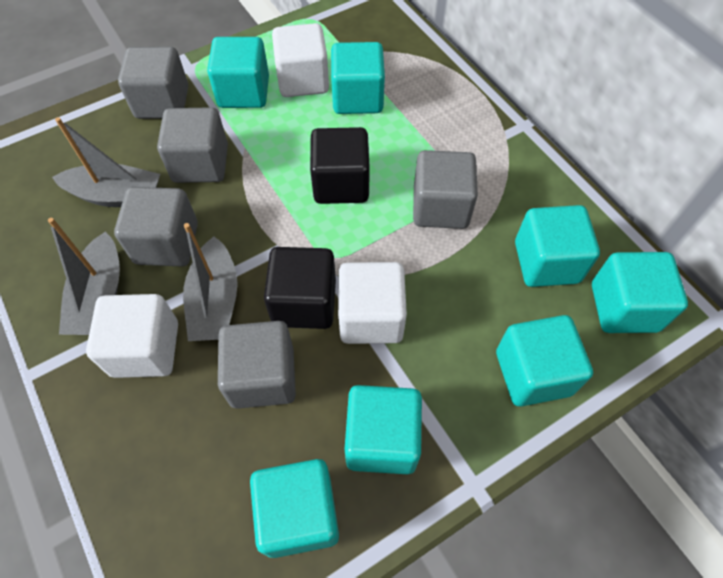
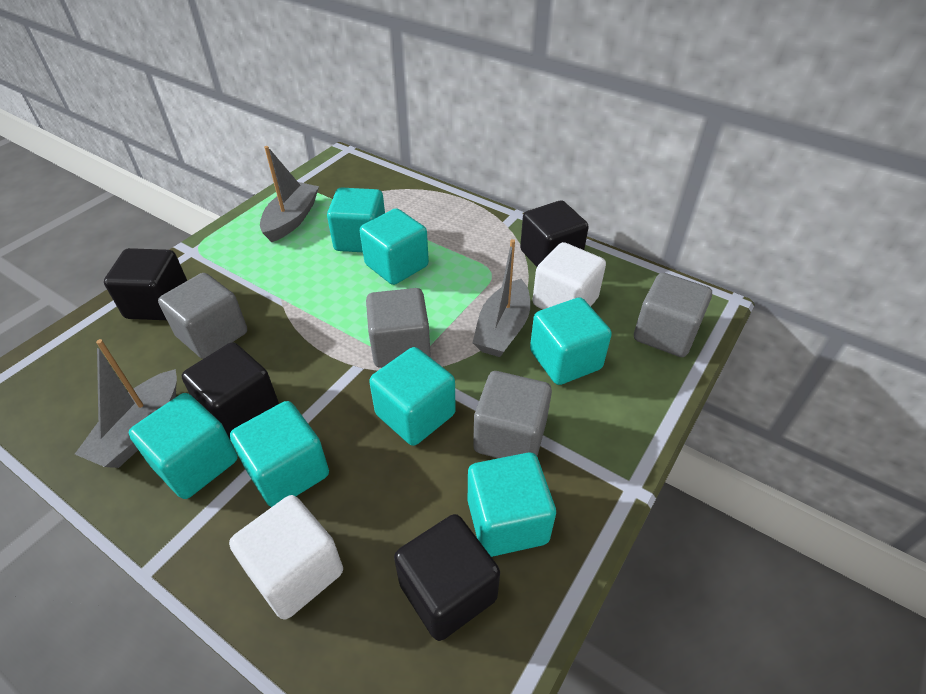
black cube: [264,247,336,329] [310,127,370,204] = 2 -> [104,248,187,320] [182,342,279,439] [394,514,500,641] [520,201,589,267] = 4
grey cube: [114,187,198,267] [118,47,188,119] [157,107,228,183] [218,321,296,409] [413,150,478,229] = 5 -> [158,273,247,359] [366,288,431,368] [473,371,552,458] [634,273,712,357] = 4
white cube: [86,294,178,378] [272,23,329,97] [338,262,407,344] = 3 -> [229,495,343,620] [533,242,606,309] = 2

